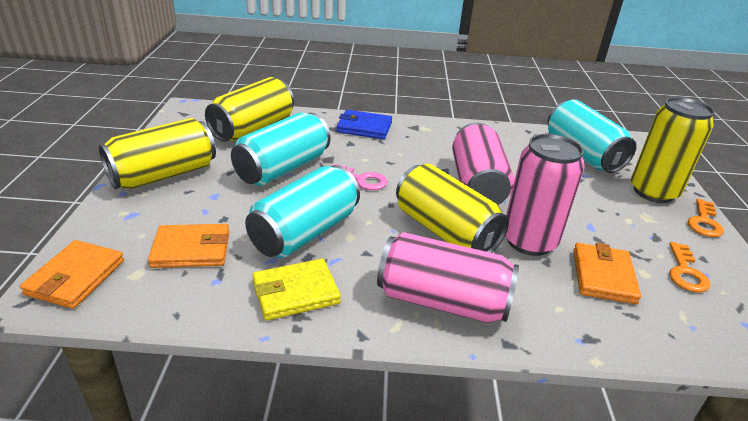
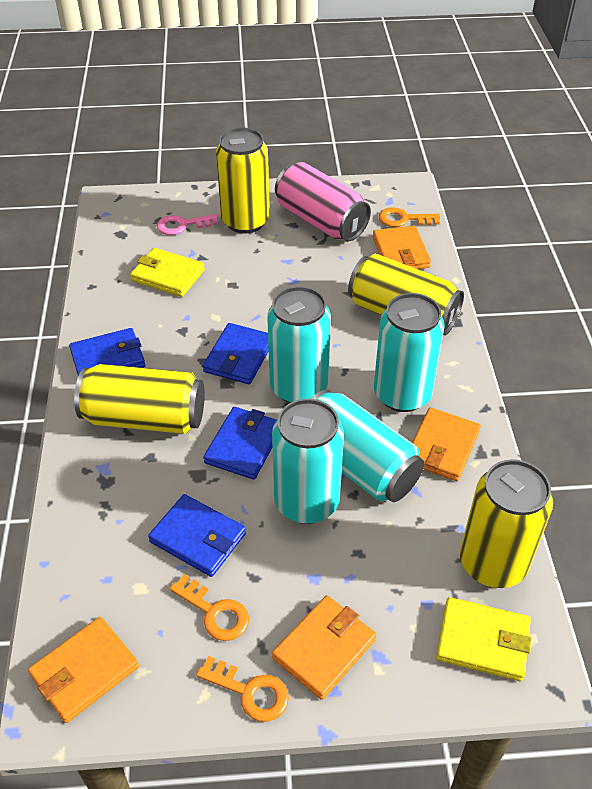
blue wallet: [337,110,392,139] = 1 -> [69,328,145,376] [148,494,246,577] [203,323,269,384] [204,407,276,480] = 4
orange key: [669,242,710,293] [688,199,724,237] = 2 -> [169,574,249,641] [196,656,289,722] [379,207,440,227] = 3
orange wallet: [20,240,124,309] [148,224,229,268] [573,243,641,304] = 3 -> [28,617,139,723] [272,595,376,700] [373,225,431,269] [412,408,481,481] = 4
pink can: [377,232,519,323] [452,122,515,205] [505,134,585,256] = 3 -> [275,162,371,241] = 1
turquoise can: [231,112,330,186] [245,165,360,258] [547,100,636,173] = 3 -> [267,286,331,403] [272,399,344,524] [310,390,424,502] [374,293,445,412] = 4
yellow wallet: [252,258,341,321] = 1 -> [130,248,205,297] [436,597,532,681] = 2

